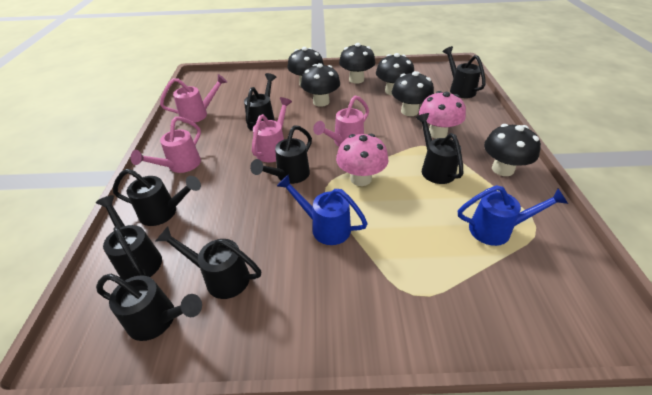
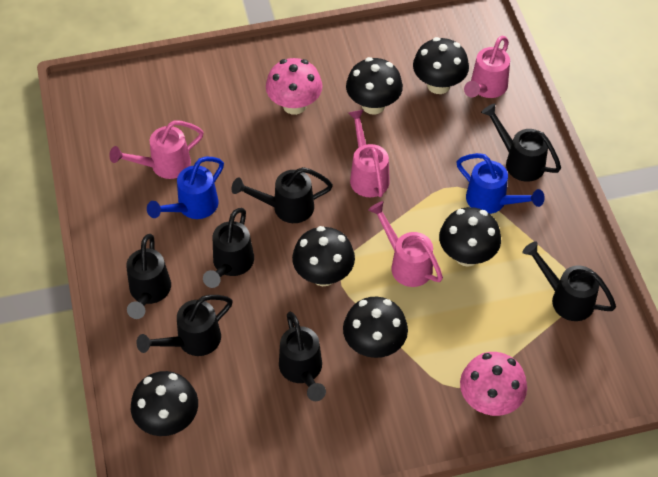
black watering can: [96,195,162,281] [96,274,202,341] [113,169,201,226] [156,226,261,299] [244,73,276,131] [250,125,312,184] [416,113,463,184] [443,46,486,98] = 8 -> [126,234,171,319] [137,295,233,356] [203,208,254,288] [231,167,333,223] [279,312,326,401] [481,103,561,182] [522,241,616,321] = 7

